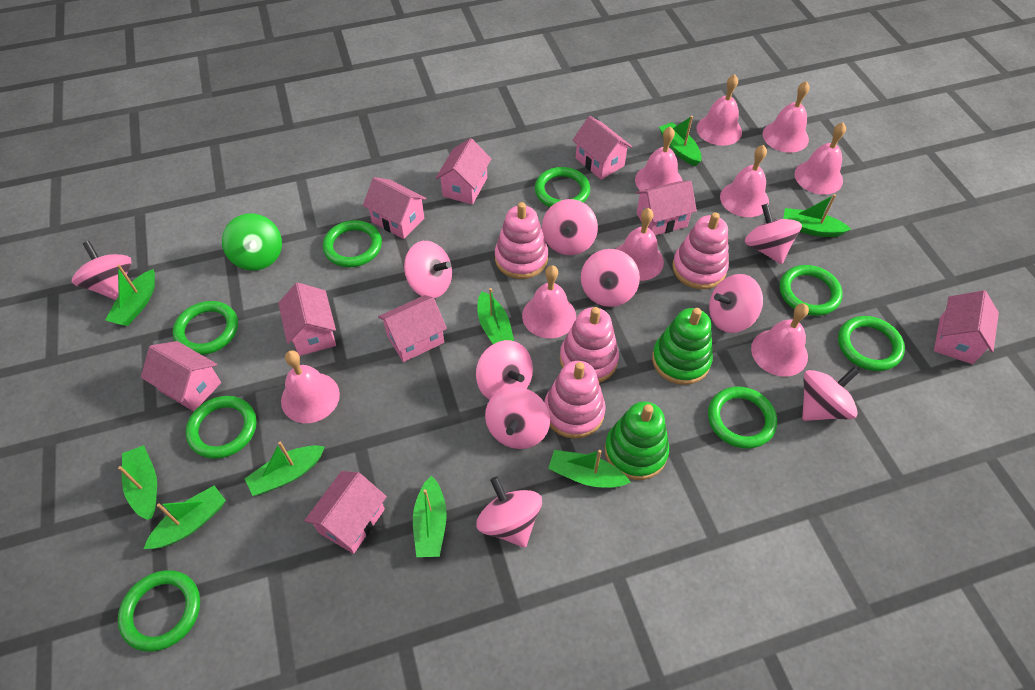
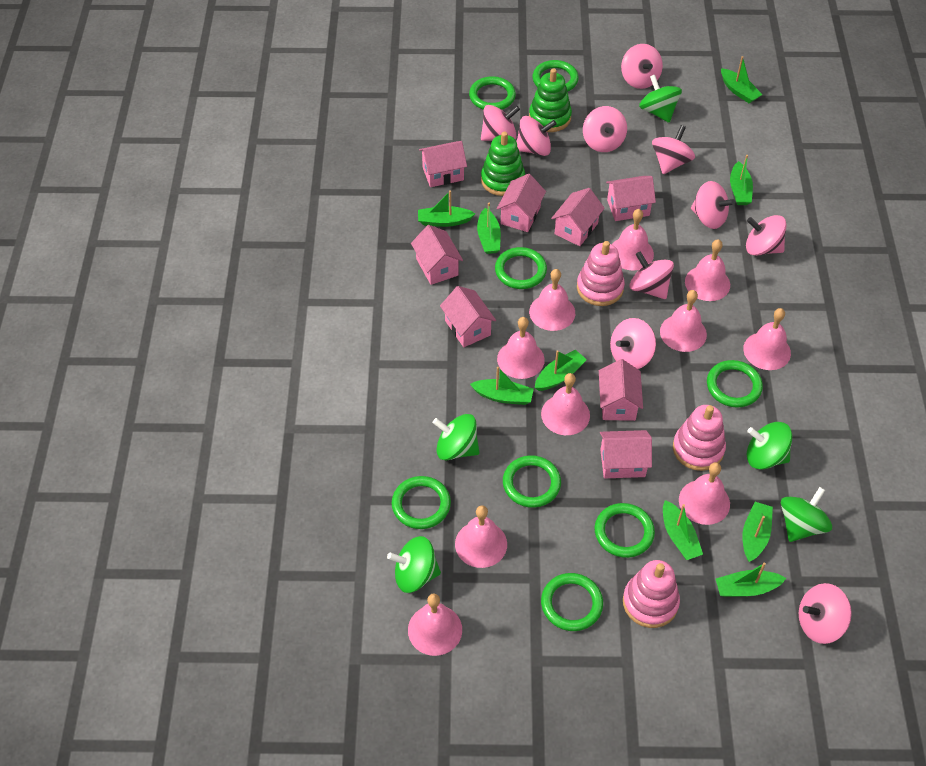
green spinning top: [222,214,282,271] = 1 -> [387,536,441,593] [433,414,479,461] [639,75,682,123] [747,422,792,470] [781,487,832,542] = 5
pink bell: [281,350,340,423] [522,265,576,338] [616,208,664,281] [635,126,683,191] [696,74,742,146] [720,145,769,217] [751,303,809,376] [763,81,810,153] [795,123,846,195] = 9 -> [408,594,462,656] [455,505,507,568] [497,317,545,379] [529,269,575,331] [541,373,590,435] [612,209,654,271] [660,290,707,352] [679,462,730,525] [685,239,730,301] [743,308,791,370] = 10
pink house: [141,341,221,411] [278,282,336,356] [304,471,387,554] [363,177,427,239] [378,295,447,362] [435,138,491,205] [572,116,632,180] [636,181,697,235] [934,290,999,364] = 9 -> [411,225,463,285] [419,141,467,187] [440,286,496,347] [497,174,546,232] [551,188,605,246] [599,359,643,421] [600,430,652,478] [606,176,656,221] = 8
pink stacking toy: [495,202,548,279] [544,361,606,439] [560,307,619,383] [672,212,729,289] = 4 -> [577,241,625,306] [623,560,680,628] [673,405,726,471] = 3

